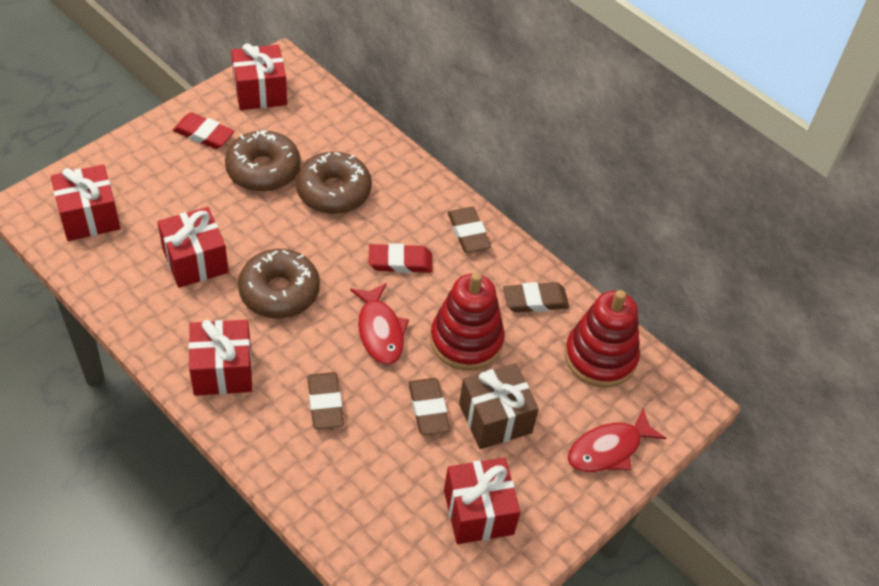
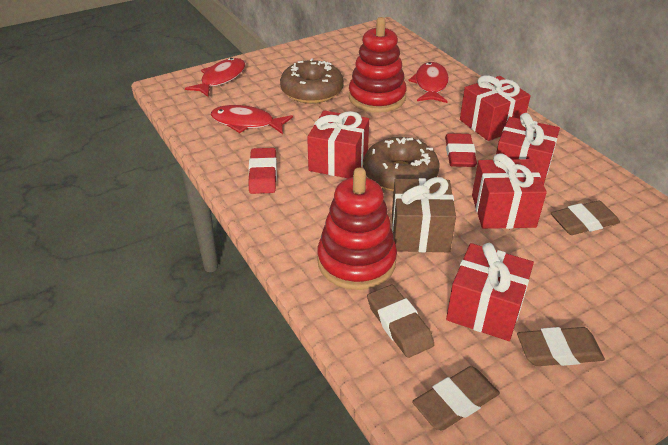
brown donut: [225,130,301,192] [238,249,320,318] [296,152,372,214] = 3 -> [280,58,344,104] [363,137,439,192] = 2
red fish: [350,283,409,365] [568,408,666,472] = 2 -> [185,58,245,97] [211,105,293,134] [408,62,449,103] = 3

